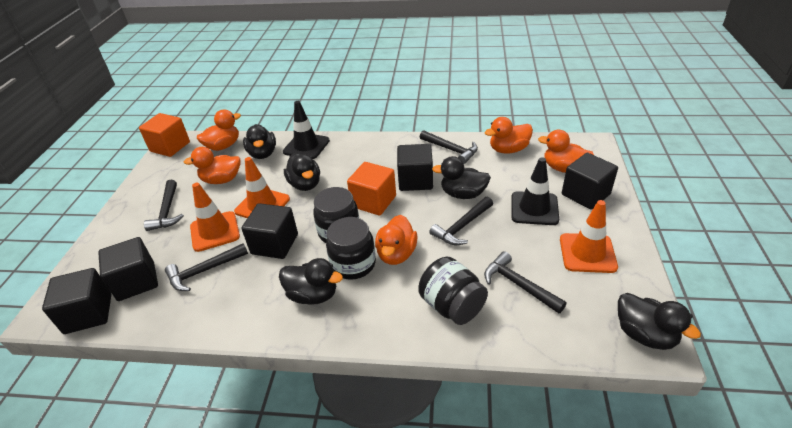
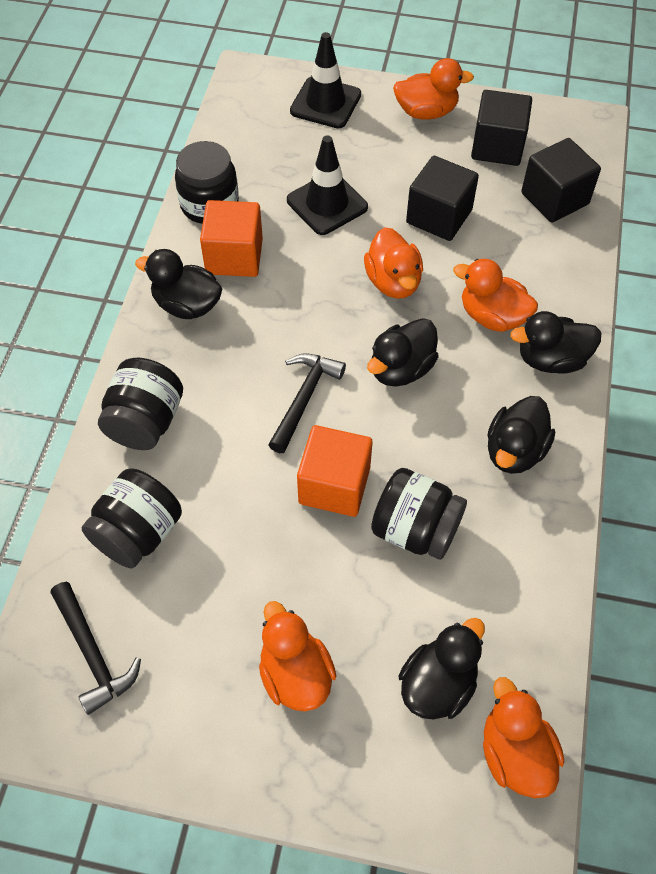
black cube: [42,268,112,334] [98,237,158,301] [241,203,298,259] [397,144,433,191] [562,153,618,210] = 5 -> [406,156,479,241] [471,90,532,166] [521,138,601,223] = 3
black hammer: [144,179,184,231] [165,243,248,291] [420,130,478,164] [429,196,493,245] [484,251,567,313] = 5 -> [51,582,141,715] [268,353,346,453] = 2
black jar: [313,187,359,243] [326,217,376,280] [418,257,488,325] = 3 -> [82,468,182,569] [98,358,183,450] [175,141,239,224] [371,468,467,560] = 4
orange traffic cone: [190,183,240,252] [234,157,290,218] [560,200,618,273] = 3 -> none = 0

